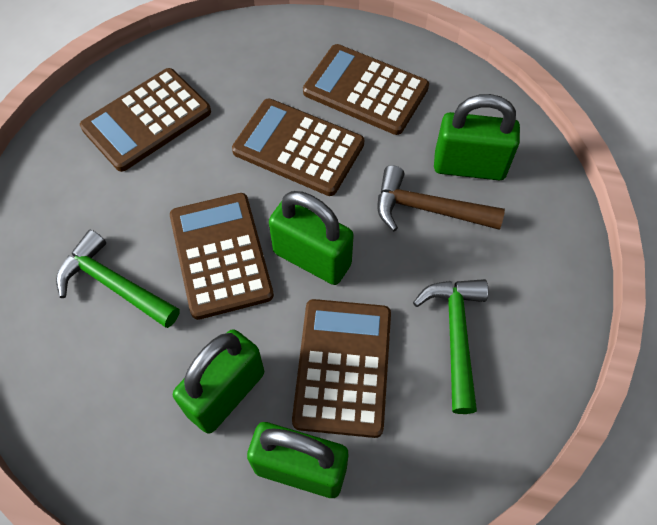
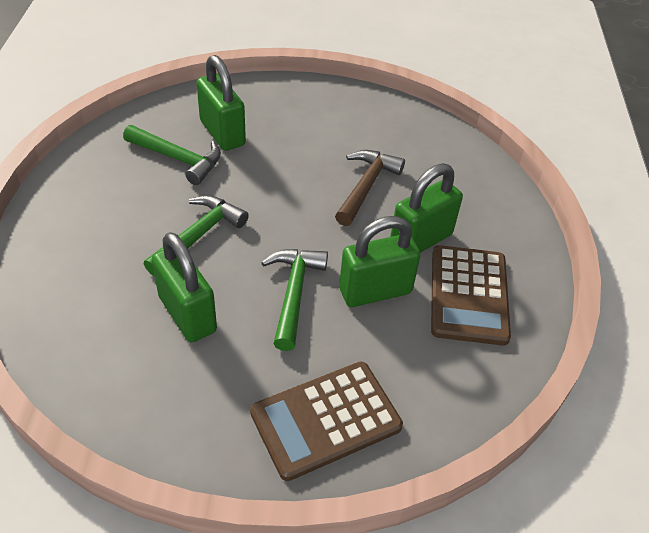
brown calculator: [80,68,211,172] [170,193,274,320] [232,98,364,196] [292,299,391,438] [303,44,429,135] = 5 -> [250,361,403,481] [431,245,511,346] = 2
green hammer: [56,230,180,328] [413,279,488,414] = 2 -> [123,125,221,185] [144,195,249,276] [261,249,328,351] = 3

